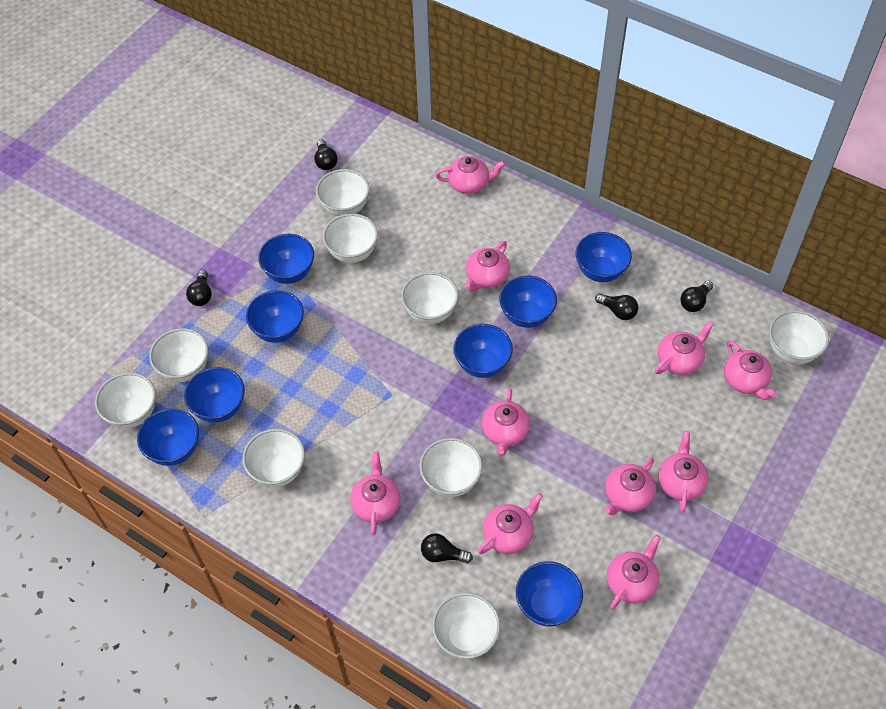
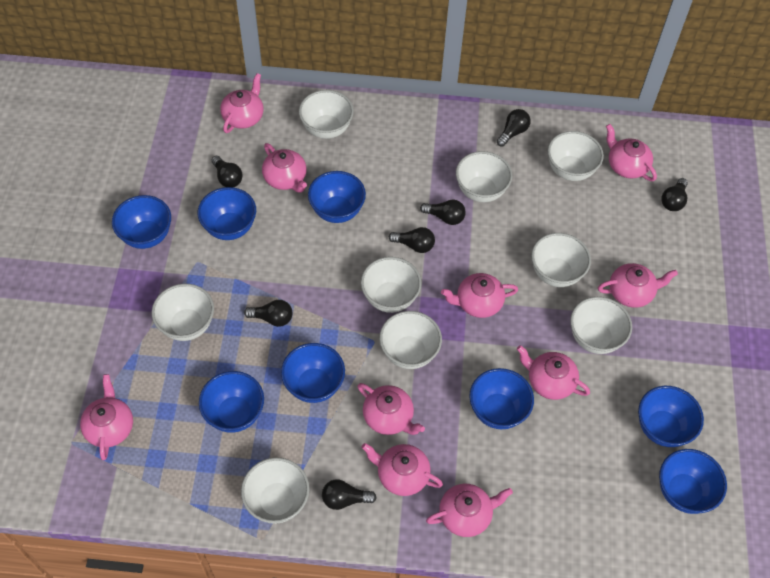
black light bulb: [186,270,212,306] [314,139,338,170] [421,533,473,563] [595,293,639,320] [680,281,713,312] = 5 -> [211,156,243,187] [244,300,293,327] [322,479,377,510] [389,227,435,253] [420,199,466,225] [497,109,531,147] [661,178,688,211] = 7

